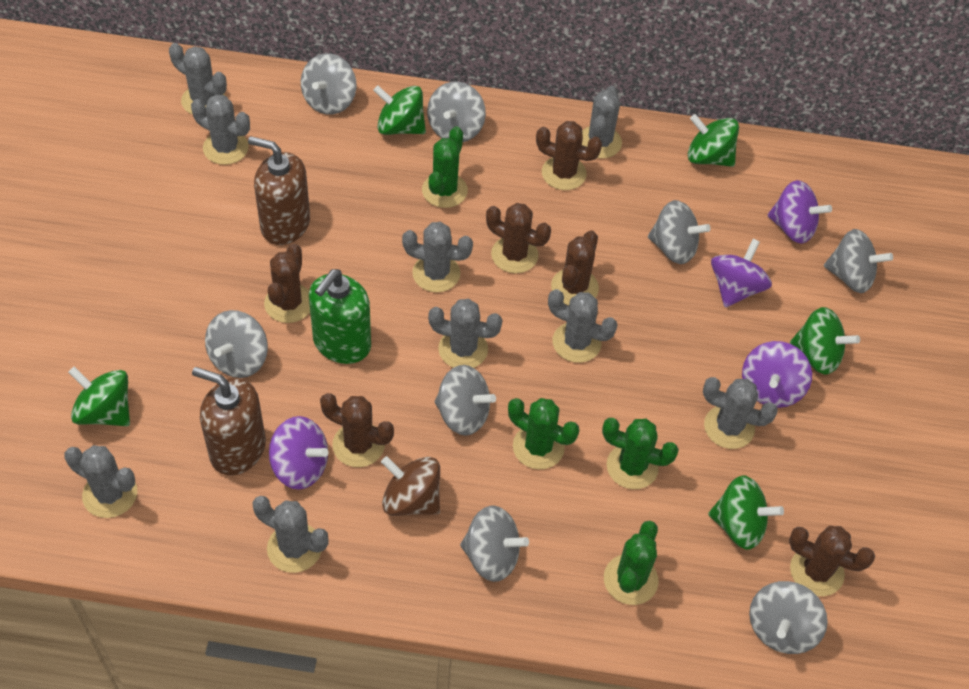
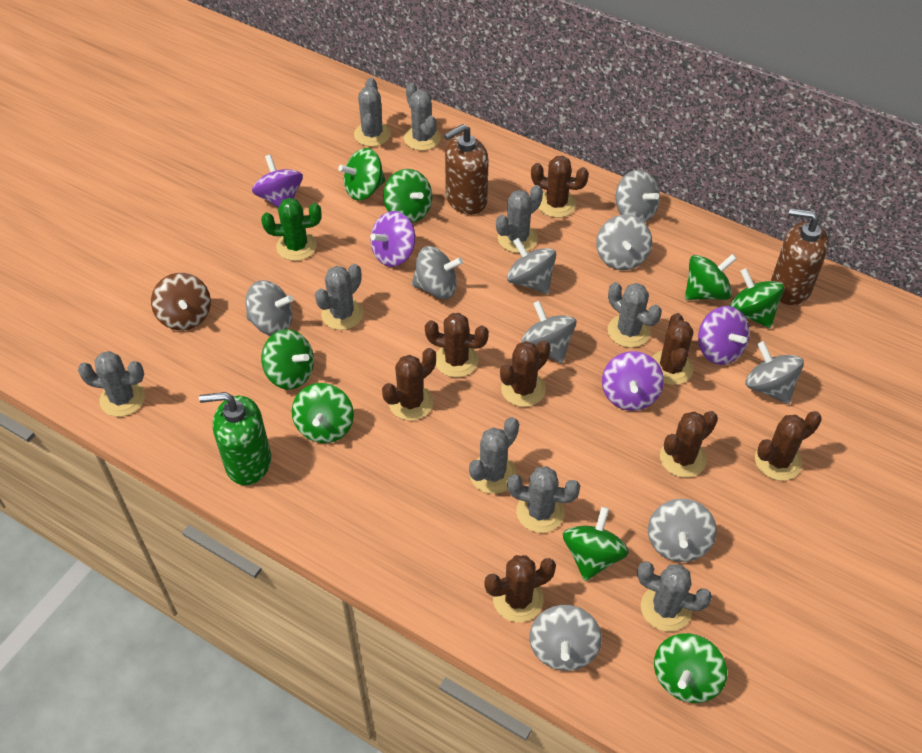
brown cactus: [264,244,310,323] [320,393,394,467] [486,203,551,273] [536,121,602,190] [551,230,599,305] [789,526,875,596] = 6 -> [382,348,436,421] [425,313,489,378] [484,555,556,622] [500,340,551,407] [531,156,589,218] [652,313,694,385] [660,411,718,478] [755,411,822,481] = 8
green cactus: [422,126,468,208] [508,398,579,470] [602,418,679,489] [604,521,659,605] = 4 -> [261,198,321,261] = 1
green spinning top: [68,367,130,426] [373,85,426,135] [688,114,739,167] [708,475,784,549] [790,307,860,375] = 5 -> [261,329,314,390] [292,383,354,443] [338,148,386,201] [383,169,432,223] [563,507,629,581] [654,633,727,703] [685,254,737,300] [730,268,784,328] = 8
grey spinning top: [205,310,268,378] [301,53,357,115] [427,81,486,142] [435,365,496,436] [460,506,529,582] [648,200,710,264] [749,581,828,654] [824,229,893,293] = 8 -> [246,280,294,336] [412,246,463,299] [507,238,556,294] [521,301,577,363] [529,605,602,671] [596,215,652,270] [615,170,660,223] [648,499,717,562] [745,341,804,404] = 9

